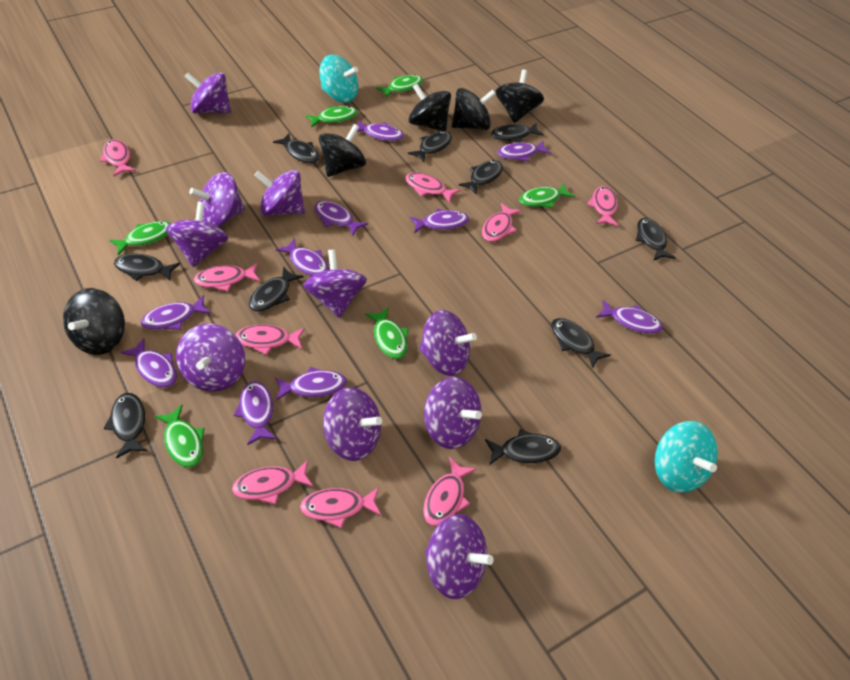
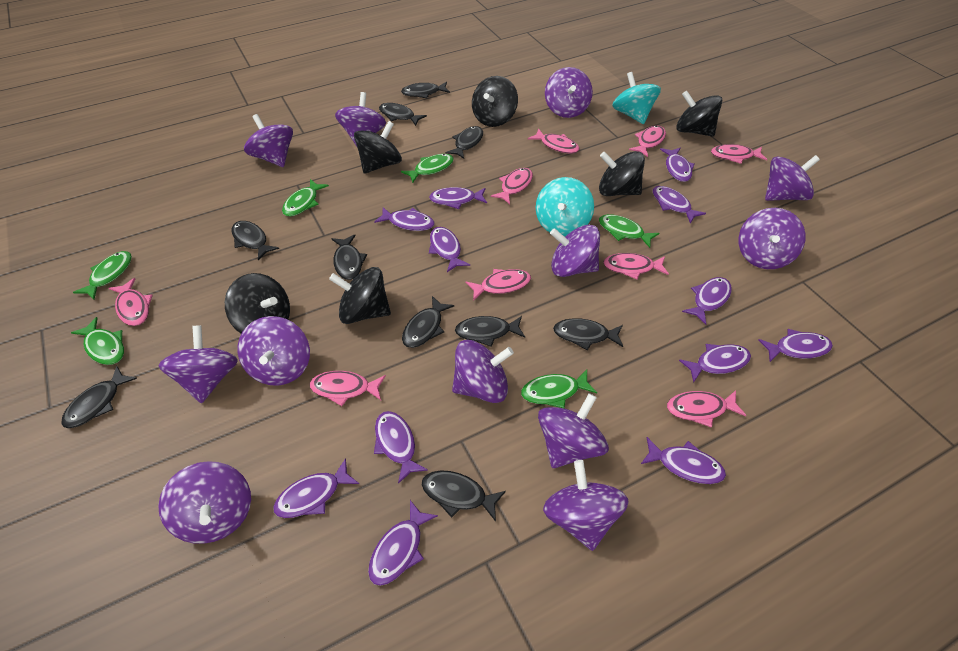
black spinning top: [63,288,125,355] [319,124,366,177] [409,84,451,131] [452,88,496,130] [495,70,544,123] = 5 -> [225,273,290,334] [329,267,391,324] [354,121,402,174] [472,76,518,127] [599,151,645,196] [676,91,722,137] = 6
purple fish: [120,338,177,387] [141,295,212,330] [234,381,277,445] [275,367,347,401] [276,239,329,276] [314,201,368,236] [357,120,404,141] [410,209,469,233] [497,141,551,162] [596,300,663,334] = 10 -> [273,458,359,518] [368,500,438,586] [374,207,434,231] [374,411,428,484] [429,187,487,209] [429,227,470,272] [641,437,726,484] [653,186,706,224] [660,148,694,182] [679,344,751,383] [682,277,732,325] [758,329,833,362] = 12
purple spinning top: [166,202,228,267] [176,324,245,392] [184,72,231,114] [189,172,245,227] [254,170,305,216] [303,249,367,318] [323,387,382,461] [419,310,477,376] [424,377,482,449] [425,514,494,599] = 10 -> [158,461,251,544] [159,325,238,403] [238,316,310,386] [244,114,293,167] [335,92,386,146] [452,340,514,403] [538,393,609,468] [543,460,628,551] [545,67,593,118] [550,225,600,277] [739,208,806,269] [765,155,820,201] = 12

